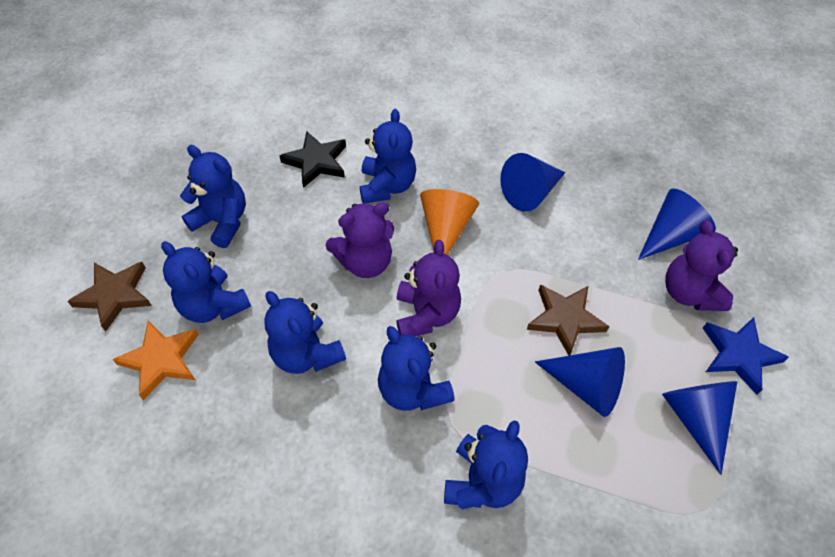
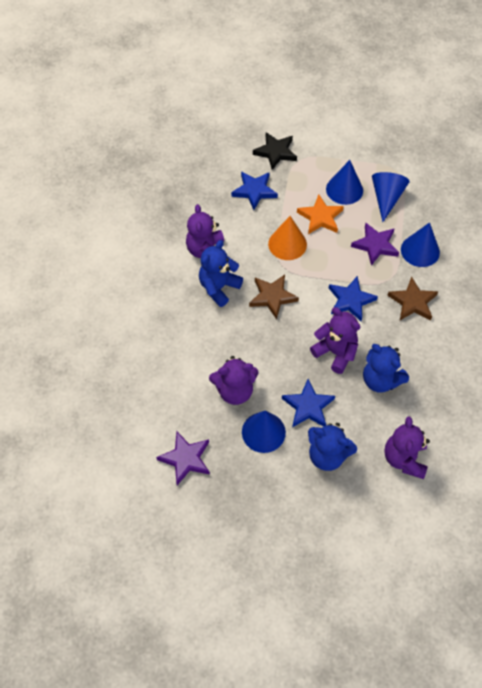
blue star: [703,317,789,395] = 1 -> [231,171,278,210] [282,379,335,427] [329,276,378,321] = 3
blue teddy bear: [161,241,251,323] [180,145,246,248] [264,291,346,374] [360,109,416,203] [378,326,455,411] [444,420,528,509] = 6 -> [199,240,243,307] [308,423,357,471] [363,344,409,392] = 3
purple star: none = 0 -> [156,432,210,485] [351,223,399,265] = 2
purple teddy bear: [326,202,394,278] [396,240,461,336] [665,220,738,311] = 3 -> [186,204,224,258] [209,356,259,405] [310,307,360,374] [385,416,430,479] = 4

